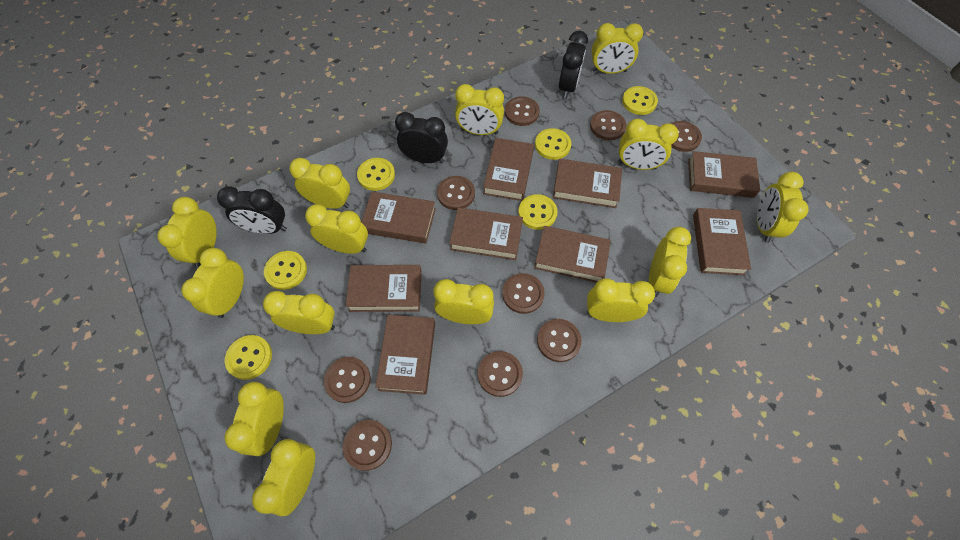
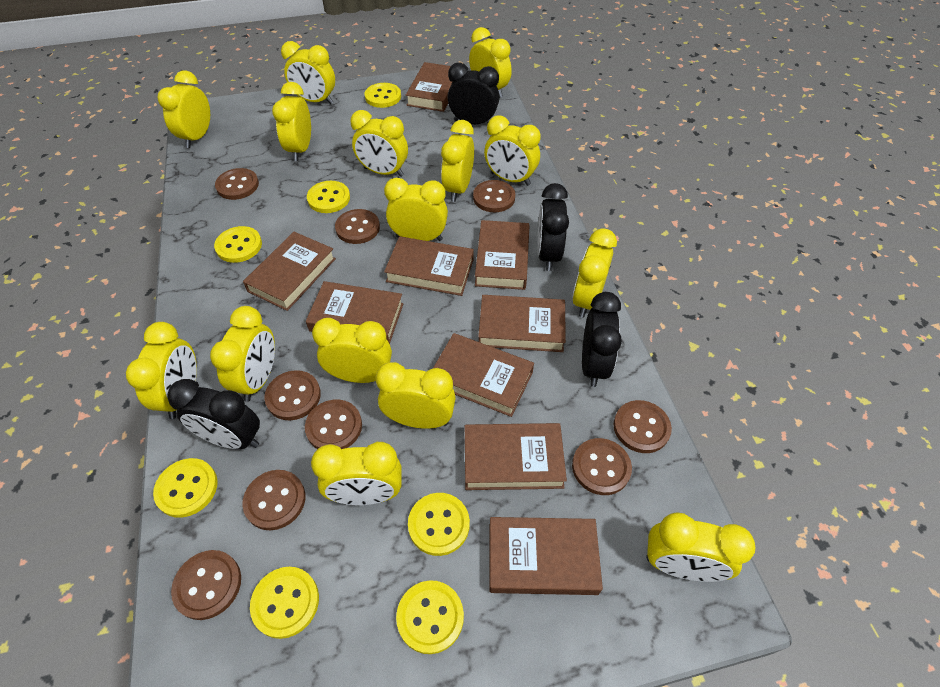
black clock: [217,186,287,234] [395,112,448,163] [559,31,588,99] = 3 -> [167,379,260,449] [448,62,499,124] [537,183,569,271] [582,292,622,387] = 4
yellow button: [225,335,272,380] [264,251,307,290] [357,158,395,191] [518,194,558,230] [535,128,572,160] [622,86,658,115] = 6 -> [153,458,218,518] [214,226,262,263] [250,567,319,639] [307,181,350,213] [365,83,401,108] [396,580,464,654] [408,493,470,556] = 7
yellow clock: [157,197,217,268] [181,248,244,318] [224,382,284,456] [252,439,315,517] [263,291,335,334] [289,158,350,209] [305,204,368,254] [434,279,494,324] [455,84,504,135] [587,278,655,322] [592,23,643,74] [618,119,679,170] [649,227,691,297] [757,172,808,243] = 14 -> [126,322,197,419] [158,70,210,148] [210,306,275,401] [272,82,311,161] [281,41,335,104] [311,442,401,505] [312,318,392,383] [350,110,408,177] [376,362,456,429] [384,178,448,241] [441,120,474,202] [469,27,512,98] [484,116,541,186] [572,228,617,318] [646,512,755,582] = 15

